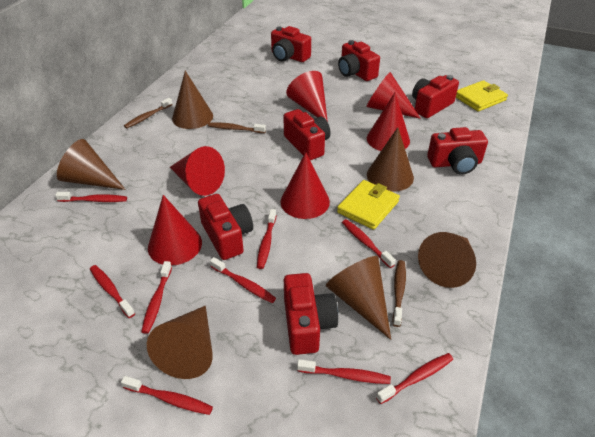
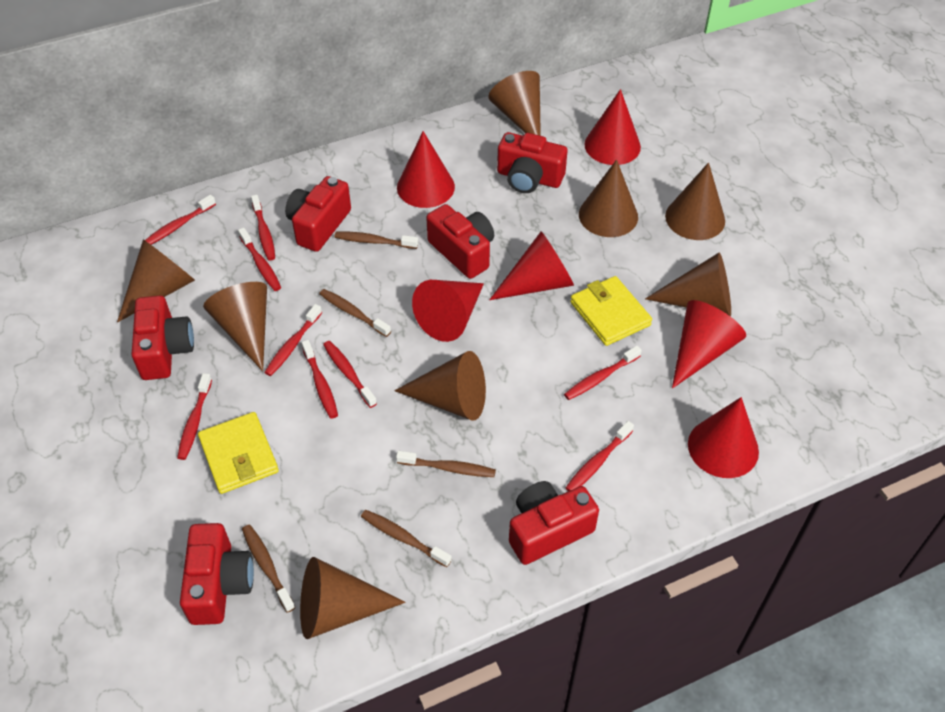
brown cone: [57,139,126,190] [147,306,213,379] [172,71,213,129] [326,256,391,340] [367,127,414,192] [418,232,476,288] = 6 -> [117,240,195,323] [203,282,267,371] [300,557,406,639] [394,351,486,421] [488,71,541,136] [579,160,638,237] [645,253,731,316] [665,162,725,240] = 8
brown toothbrush: [124,98,173,128] [208,122,266,133] [392,260,406,327] = 3 -> [242,525,295,613] [319,289,391,337] [334,232,418,249] [361,510,452,567] [396,451,496,477] = 5
red camera: [198,194,253,260] [271,26,311,62] [283,109,331,160] [284,273,338,355] [338,40,380,81] [412,75,459,118] [427,127,488,175] = 7 -> [132,296,194,380] [180,523,254,625] [285,176,351,252] [426,204,494,279] [497,132,568,193] [509,481,599,565] = 6

